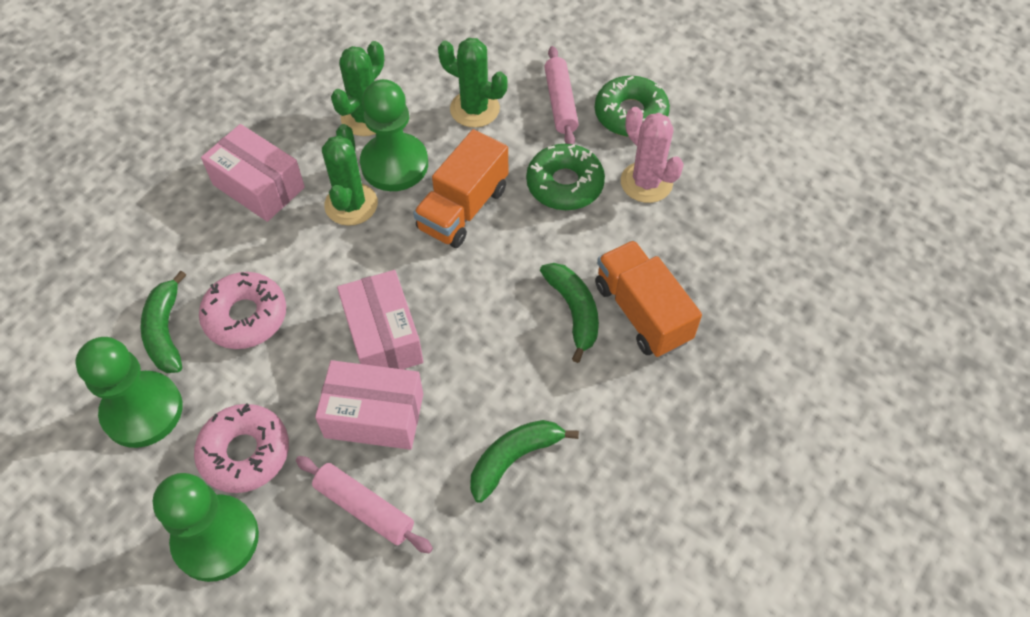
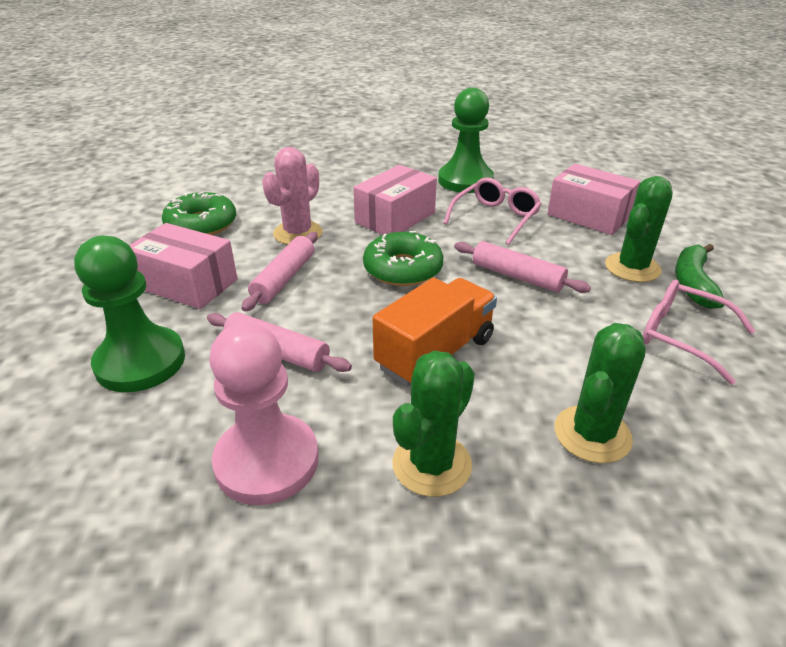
green banana: [140,271,186,373] [470,420,579,503] [540,263,599,363] = 3 -> [675,244,724,309] = 1
green pawn: [75,337,183,448] [153,473,259,582] [360,79,428,191] = 3 -> [74,236,185,393] [438,88,494,193] = 2
orange truck: [413,129,508,248] [595,240,702,357] = 2 -> [373,278,497,387] = 1
pink donut: [194,403,289,493] [199,272,286,349] = 2 -> none = 0
pink glasses: none = 0 -> [444,177,542,245] [643,280,755,385] = 2
pink pawn: none = 0 -> [209,322,318,505] = 1
pink rolling pin: [296,456,433,553] [544,46,579,144] = 2 -> [207,312,352,372] [242,232,318,312] [454,241,591,293] = 3

